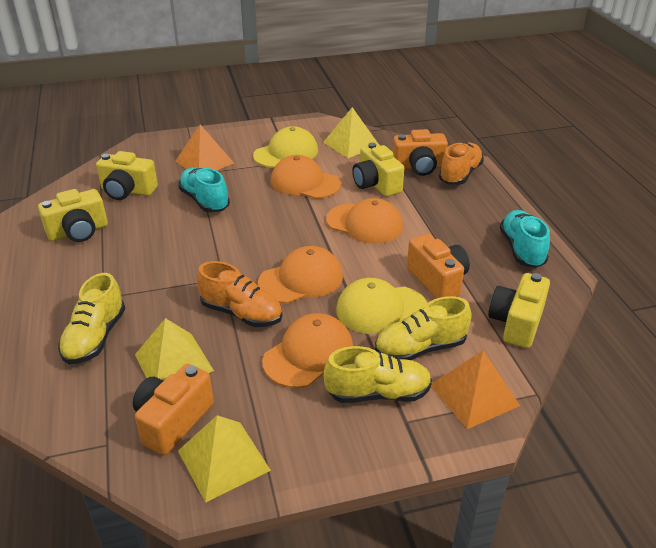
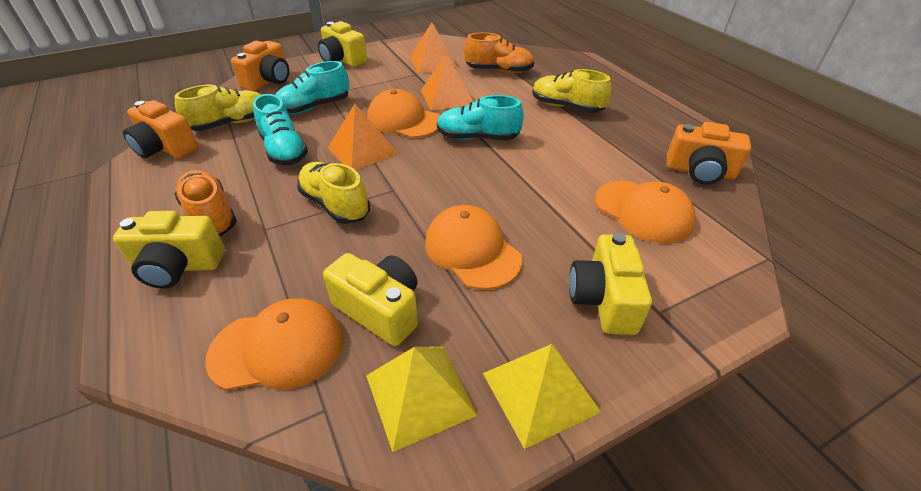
orange pyramid: [176,125,234,170] [431,350,520,429] = 2 -> [328,104,399,170] [410,22,458,74] [421,53,474,111] = 3
turquoise shoe: [178,167,230,212] [500,210,550,268] = 2 -> [253,94,308,165] [275,61,349,114] [437,95,524,140] = 3
yellow cap: [253,126,318,168] [336,278,427,334] = 2 -> none = 0
yellow pyramid: [135,318,214,381] [178,415,271,503] [323,107,378,158] = 3 -> [366,346,478,452] [483,344,601,449] = 2

